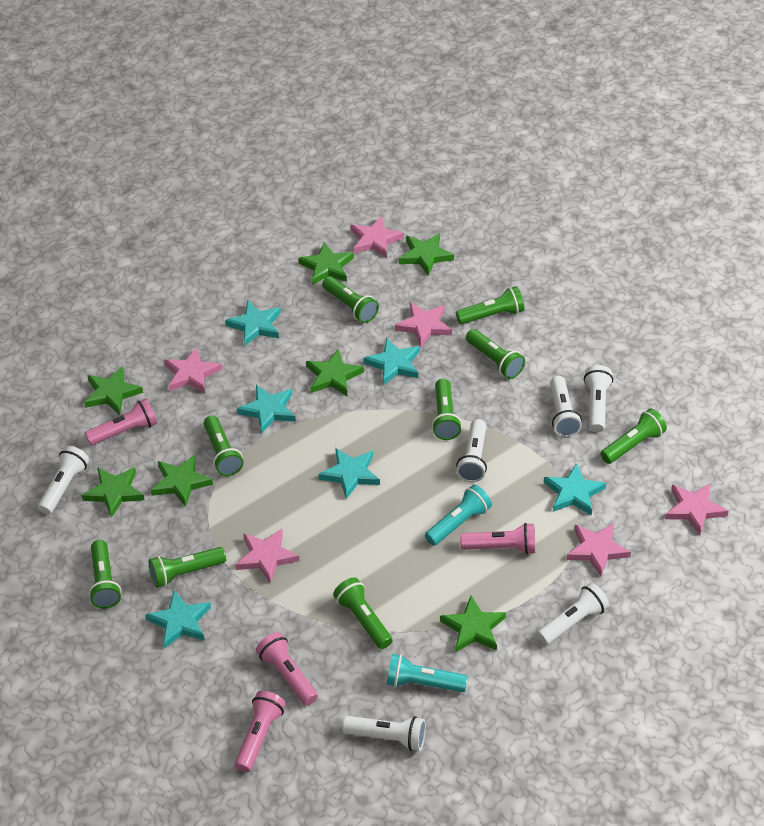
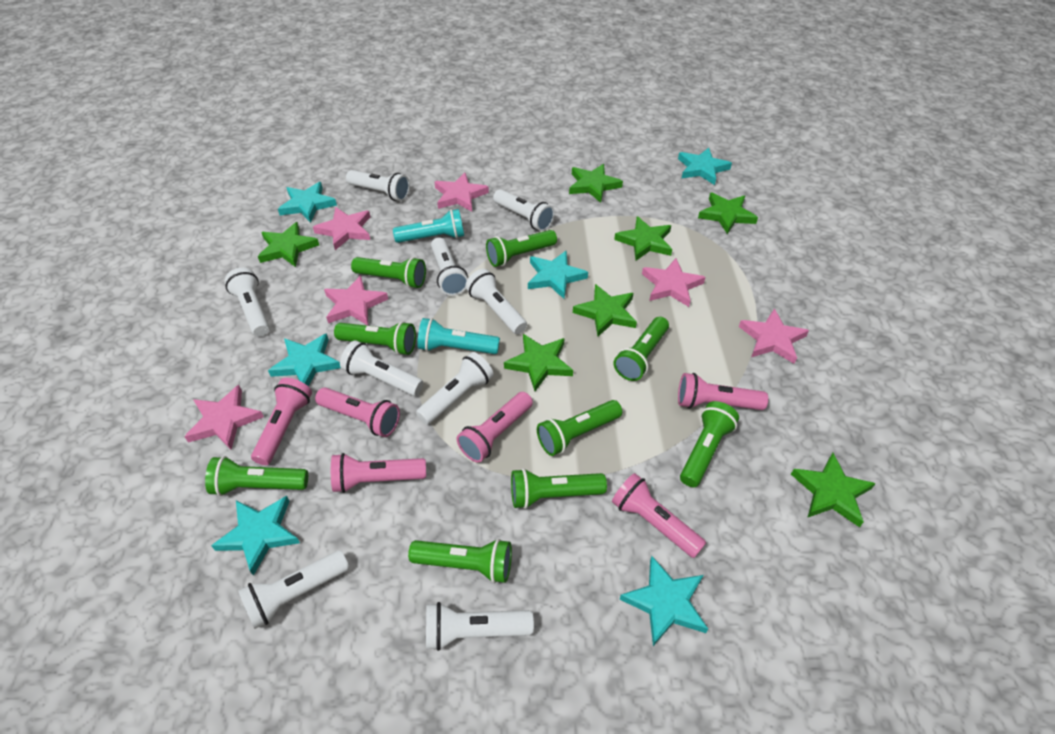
pink flashlight: [85,399,157,446] [235,691,286,772] [256,632,318,705] [460,523,535,554] = 4 -> [251,378,312,465] [315,387,400,437] [331,453,426,493] [457,392,533,463] [612,473,706,558] [678,373,768,410] = 6
white flashlight: [38,446,89,515] [342,716,426,751] [456,419,487,482] [537,583,609,645] [550,376,582,437] [584,365,613,432] = 6 -> [225,268,270,336] [238,550,349,629] [340,340,423,396] [346,170,410,201] [416,352,494,425] [426,602,534,651] [431,237,468,296] [465,269,527,334] [493,189,555,231] = 9

